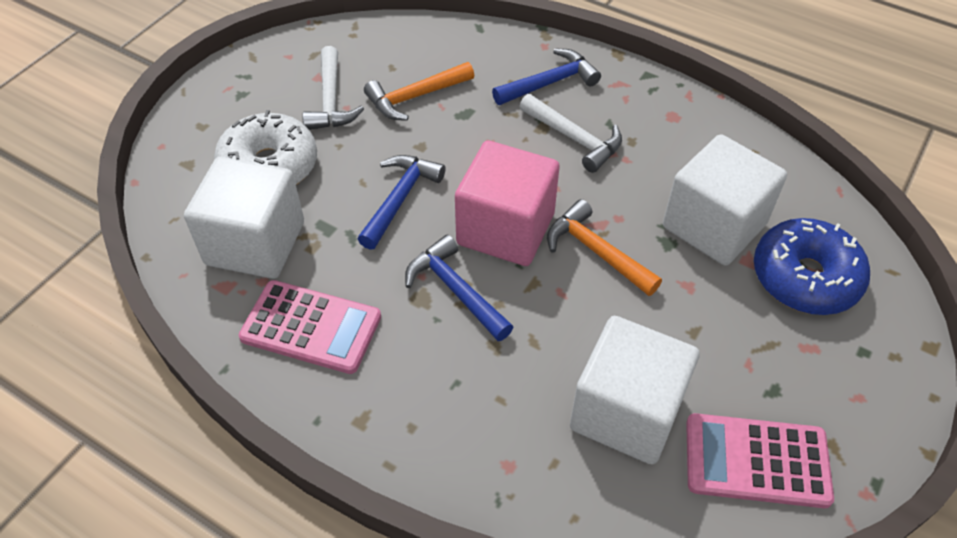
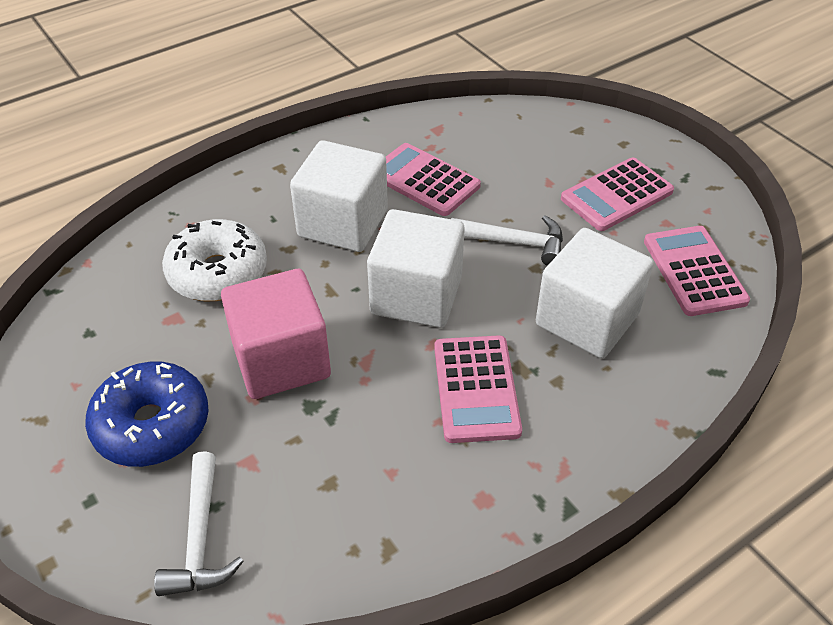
blue hammer: [358,155,446,250] [405,235,513,341] [492,49,601,105] = 3 -> none = 0
orange hammer: [364,62,474,121] [547,199,662,296] = 2 -> none = 0
pink calculator: [239,280,381,374] [686,413,834,508] = 2 -> [386,143,481,216] [434,335,522,443] [561,158,674,231] [644,226,750,316] = 4

